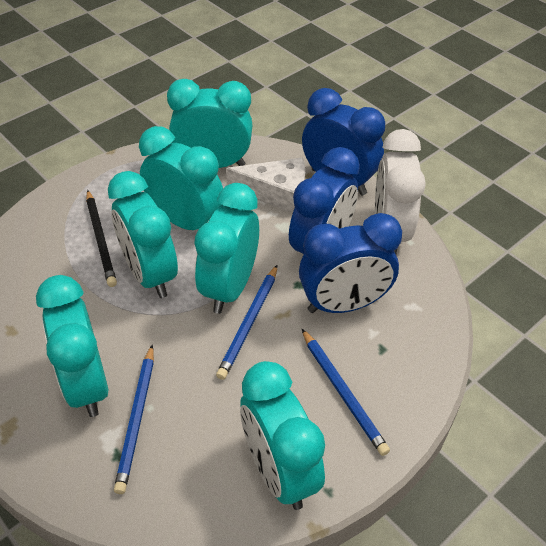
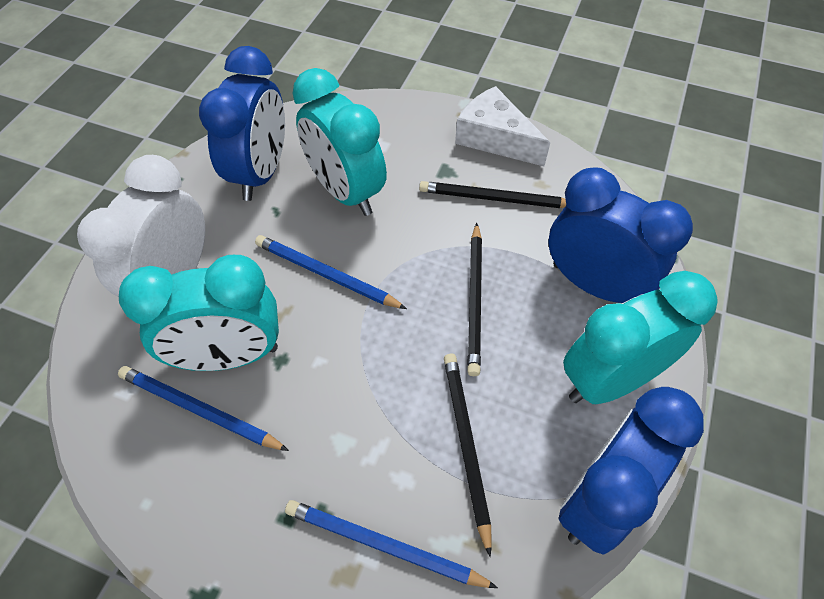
black pencil: [86,190,117,287] = 1 -> [419,181,566,208] [444,354,492,557] [467,223,482,376] = 3
turquoise clock: [36,275,108,417] [108,171,178,298] [139,126,223,230] [167,79,252,168] [194,183,259,314] [240,361,325,510] = 6 -> [119,255,279,371] [293,68,387,216] [563,271,718,404] = 3

